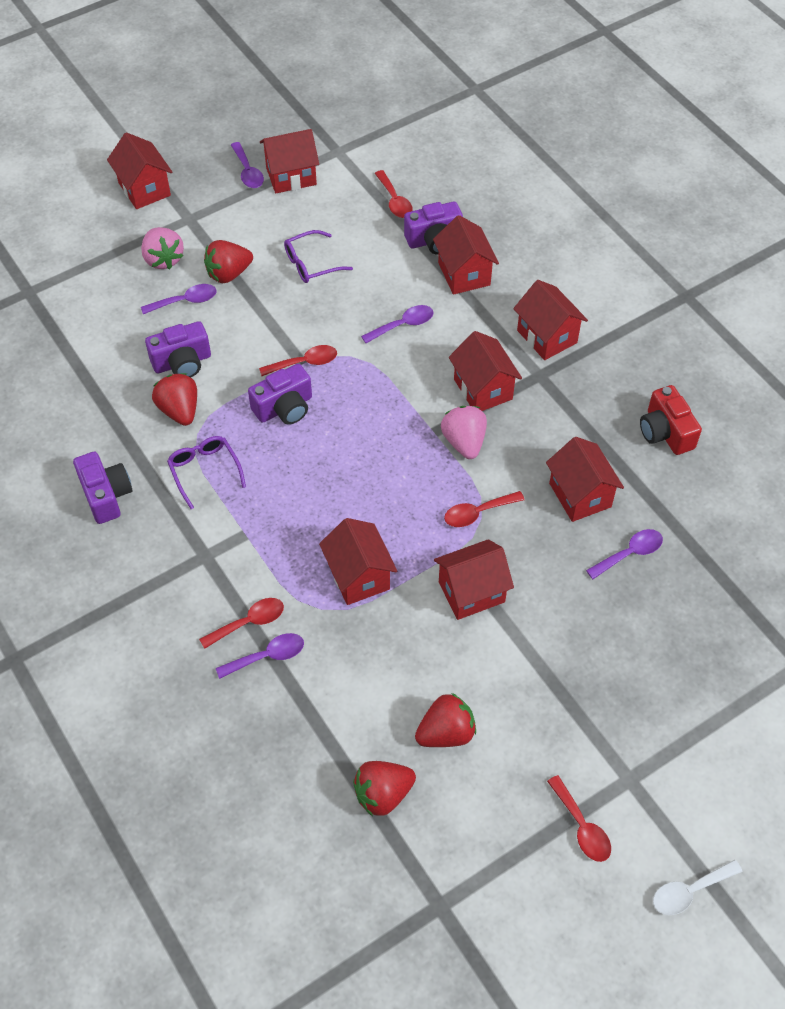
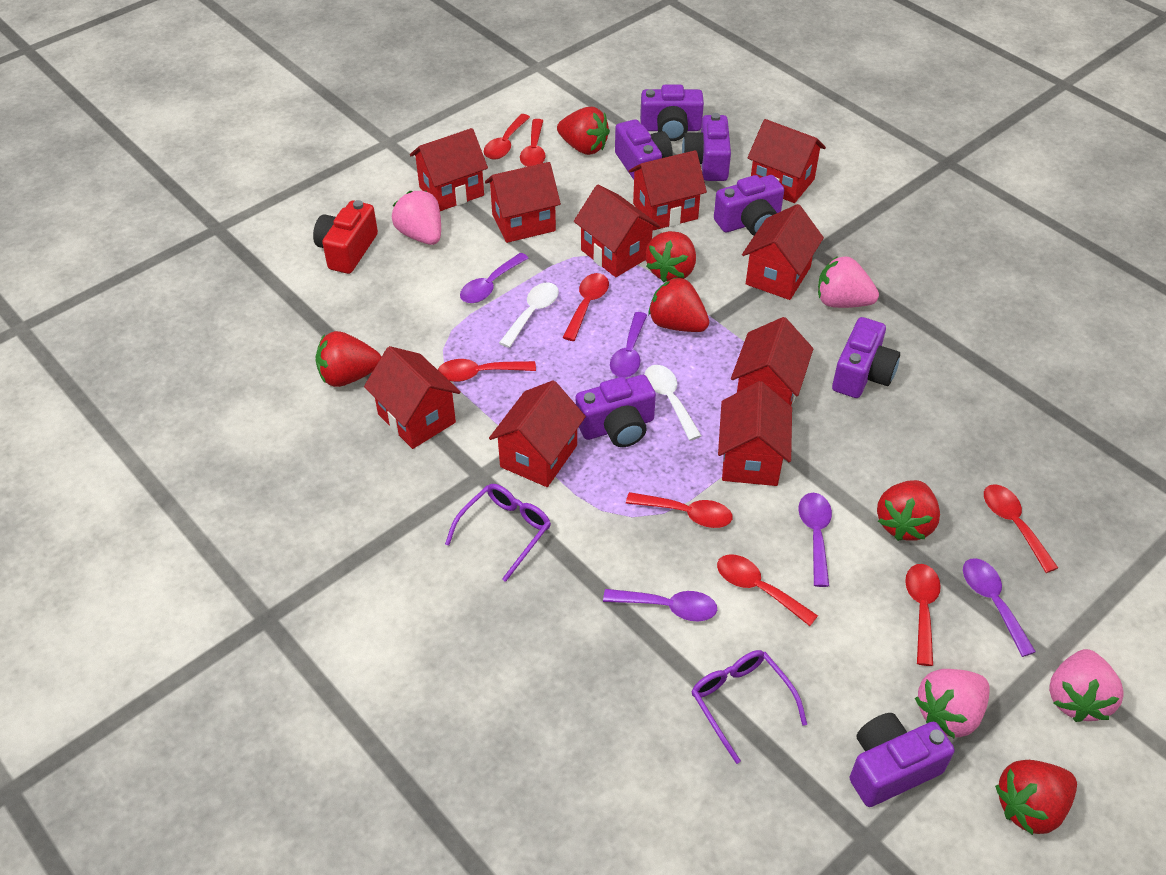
pink strawberry: [141,227,184,269] [441,406,487,459] = 2 -> [392,191,441,245] [818,256,879,308] [915,669,990,739] [1049,649,1124,722] = 4
purple camera: [73,451,132,524] [145,321,211,377] [248,364,312,425] [404,202,463,255] = 4 -> [576,375,656,447] [615,119,673,180] [640,85,704,141] [682,113,731,181] [714,175,784,235] [832,317,900,398] [850,713,955,807] = 7
red house: [107,133,172,209] [260,129,319,193] [319,518,397,605] [433,215,499,295] [434,539,514,620] [449,331,522,411] [513,280,588,360] [546,437,624,522] = 8 -> [364,346,461,449] [410,128,488,211] [485,162,561,243] [489,380,586,487] [574,184,660,277] [629,150,707,231] [718,381,792,486] [731,317,813,406] [742,204,824,300] [748,119,826,203] = 10
red spoon: [199,598,284,649] [259,345,337,376] [375,170,413,218] [444,491,525,527] [547,775,611,862] = 5 -> [438,359,536,382] [484,114,530,160] [520,119,545,167] [562,273,609,341] [626,492,732,528] [717,554,818,626] [905,564,941,666] [984,484,1058,573] = 8
red strawberry: [152,373,197,426] [204,240,253,283] [353,761,416,816] [415,693,476,747] = 4 -> [315,331,381,387] [557,107,610,155] [646,231,696,282] [648,277,709,332] [877,480,940,541] [995,760,1077,835] = 6
white spoon: [653,860,742,915] = 1 -> [499,282,559,348] [645,365,701,441] = 2

